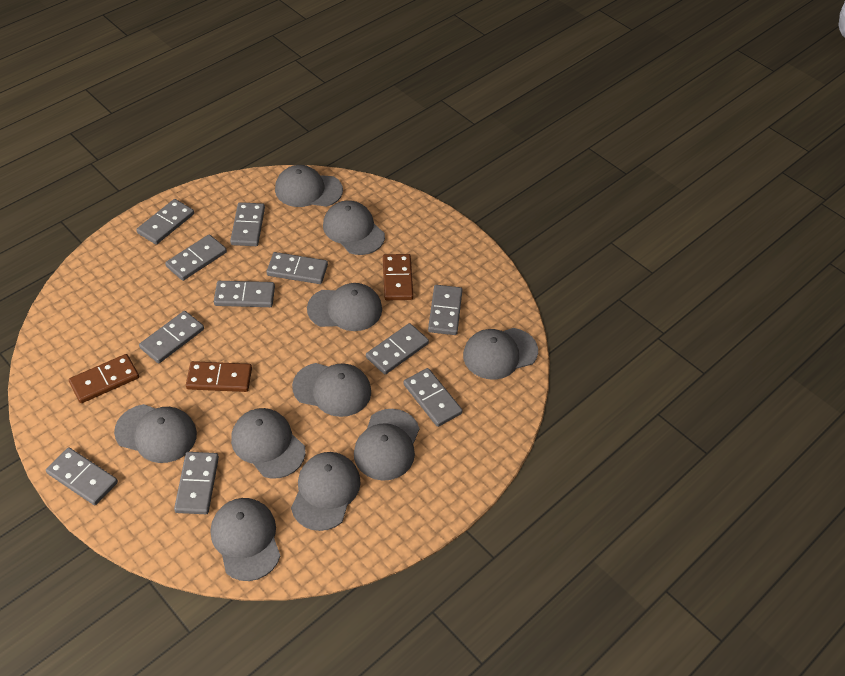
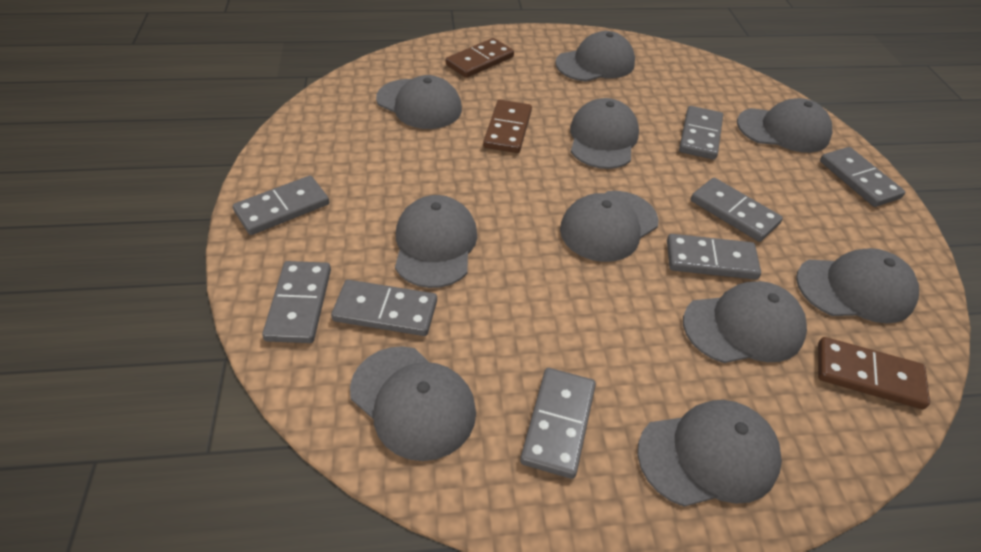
grey domino: [46,448,118,505] [136,199,194,245] [139,311,204,363] [165,234,227,281] [174,452,219,514] [214,281,275,307] [230,202,265,246] [266,252,328,284] [366,323,429,374] [403,368,462,427] [428,285,462,335] = 11 -> [233,176,329,235] [262,261,331,343] [331,280,437,336] [520,368,596,479] [667,234,761,280] [679,106,723,160] [691,178,783,242] [820,147,905,207] = 8

